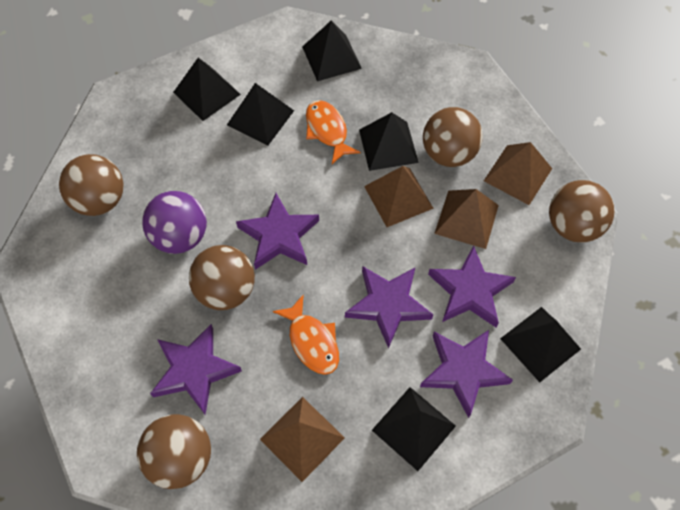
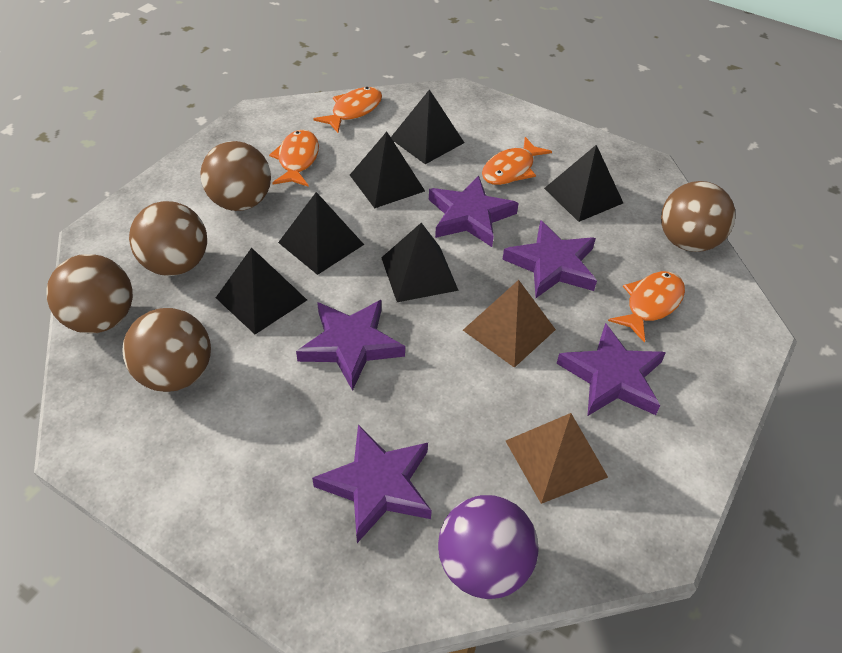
brown pyramid: [260,397,345,482] [364,166,434,227] [434,189,499,249] [484,142,552,205] = 4 -> [463,280,556,368] [506,413,608,504] = 2
orange fish: [273,295,339,375] [306,100,361,164] = 2 -> [269,130,319,187] [313,87,382,133] [482,137,552,185] [608,271,685,343] = 4

